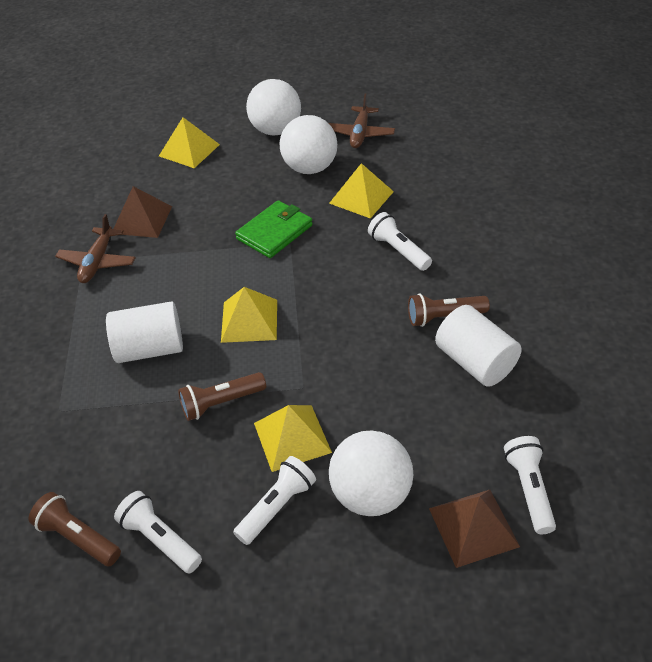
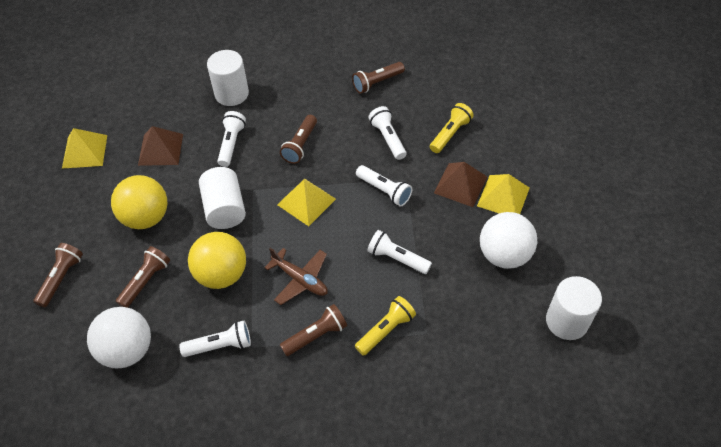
brown flashlight: [29,492,121,566] [178,372,266,421] [408,294,490,327] = 3 -> [34,243,83,307] [116,246,170,308] [280,115,317,164] [280,304,347,356] [352,62,405,94] = 5
brown plane: [55,214,136,283] [329,93,395,148] = 2 -> [264,248,328,305] = 1
green wallet: [235,200,313,258] = 1 -> none = 0
white ball: [246,79,301,135] [280,115,337,174] [329,430,413,516] = 3 -> [87,307,151,368] [480,212,537,269] = 2
white cylinder: [106,301,183,363] [435,305,522,387] = 2 -> [199,167,246,229] [207,50,249,106] [546,276,602,340] = 3
white flashlight: [114,491,202,573] [233,456,316,545] [368,212,432,271] [504,436,556,534] = 4 -> [179,321,251,357] [217,111,246,167] [356,165,412,207] [367,230,432,274] [369,106,407,160] = 5
yellow ball: none = 0 -> [111,175,167,229] [188,232,246,289] = 2
yellow flashlight: none = 0 -> [355,296,416,356] [430,103,474,153] = 2
yellow pyramid: [159,117,220,168] [221,287,277,343] [254,405,332,472] [329,163,394,219] = 4 -> [62,128,107,169] [277,179,336,226] [477,174,530,214] = 3

